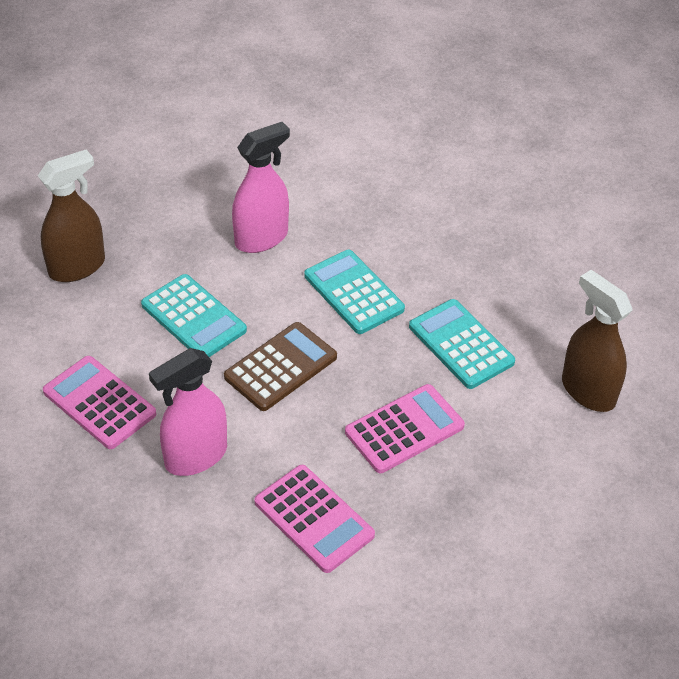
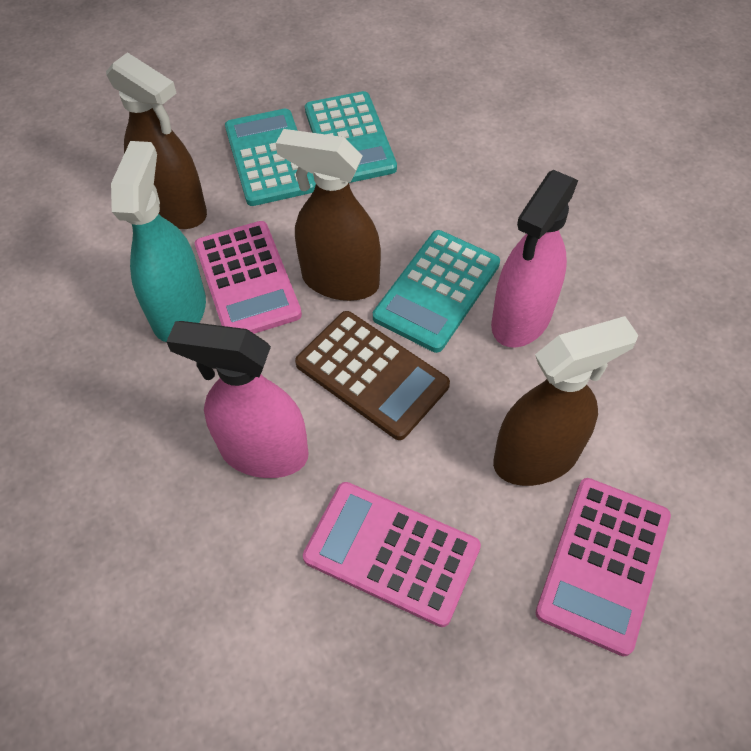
brown spray bottle: [38,150,105,282] [562,270,633,412] = 2 -> [106,52,207,229] [276,129,381,301] [493,316,638,486] = 3
turquoise spray bottle: none = 0 -> [111,141,206,342] = 1

